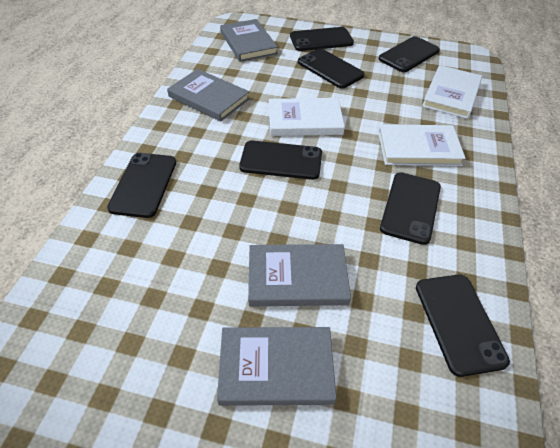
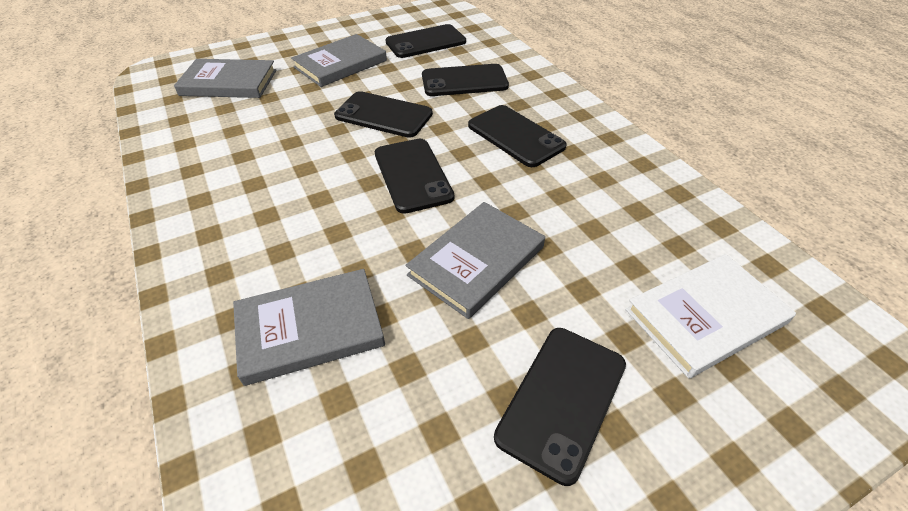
black phone: [107,153,176,218] [239,141,322,180] [290,27,354,51] [298,48,365,89] [379,36,440,72] [380,172,441,245] [416,275,510,377] = 7 -> [334,91,433,138] [375,139,454,214] [385,24,466,58] [422,64,509,96] [468,105,567,167] [494,328,626,486] = 6
white book: [269,98,345,136] [378,124,466,166] [422,65,482,119] = 3 -> [626,254,796,378] = 1

